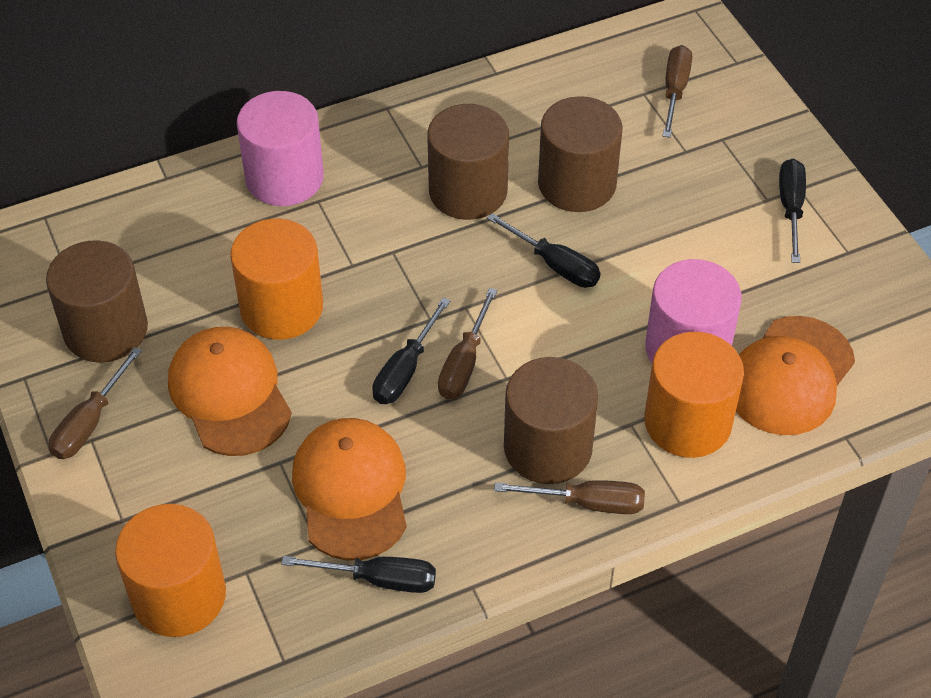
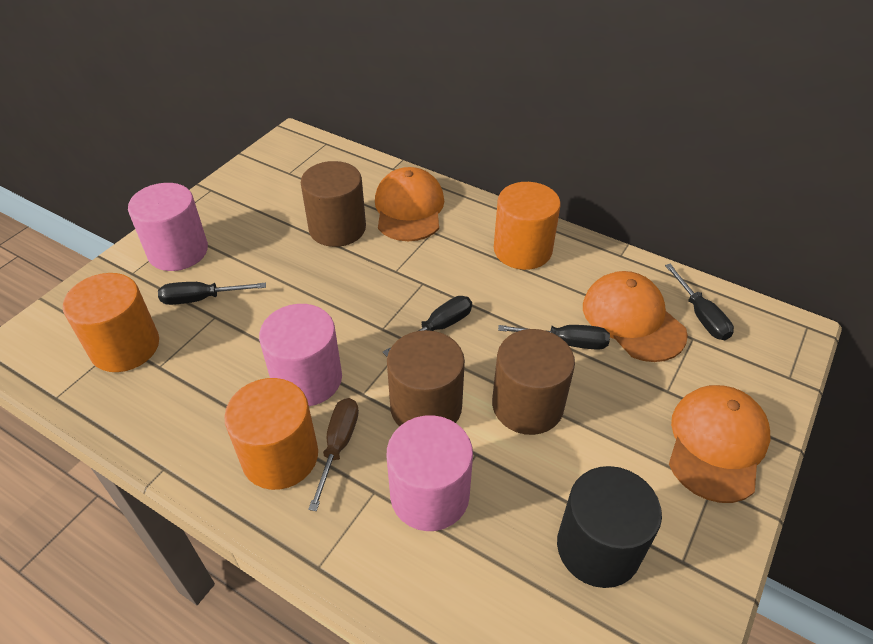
black cylinder: none = 0 -> [557,466,662,588] = 1
brown cylinder: [46,240,148,363] [427,104,509,220] [504,357,598,484] [538,96,623,212] = 4 -> [301,161,366,247] [387,330,465,426] [492,329,575,435] = 3
brown screwdriver: [49,347,142,459] [438,288,497,399] [494,480,645,514] [663,45,692,138] = 4 -> [308,398,359,511] = 1
pink cylinder: [237,91,324,206] [645,259,742,363] = 2 -> [128,183,208,271] [259,304,342,406] [387,415,473,531] = 3

